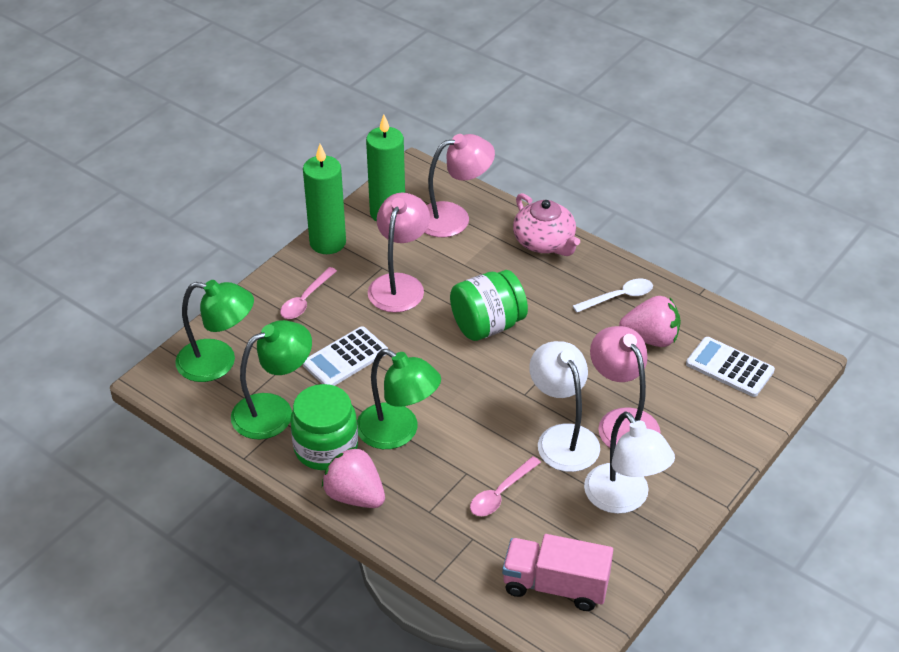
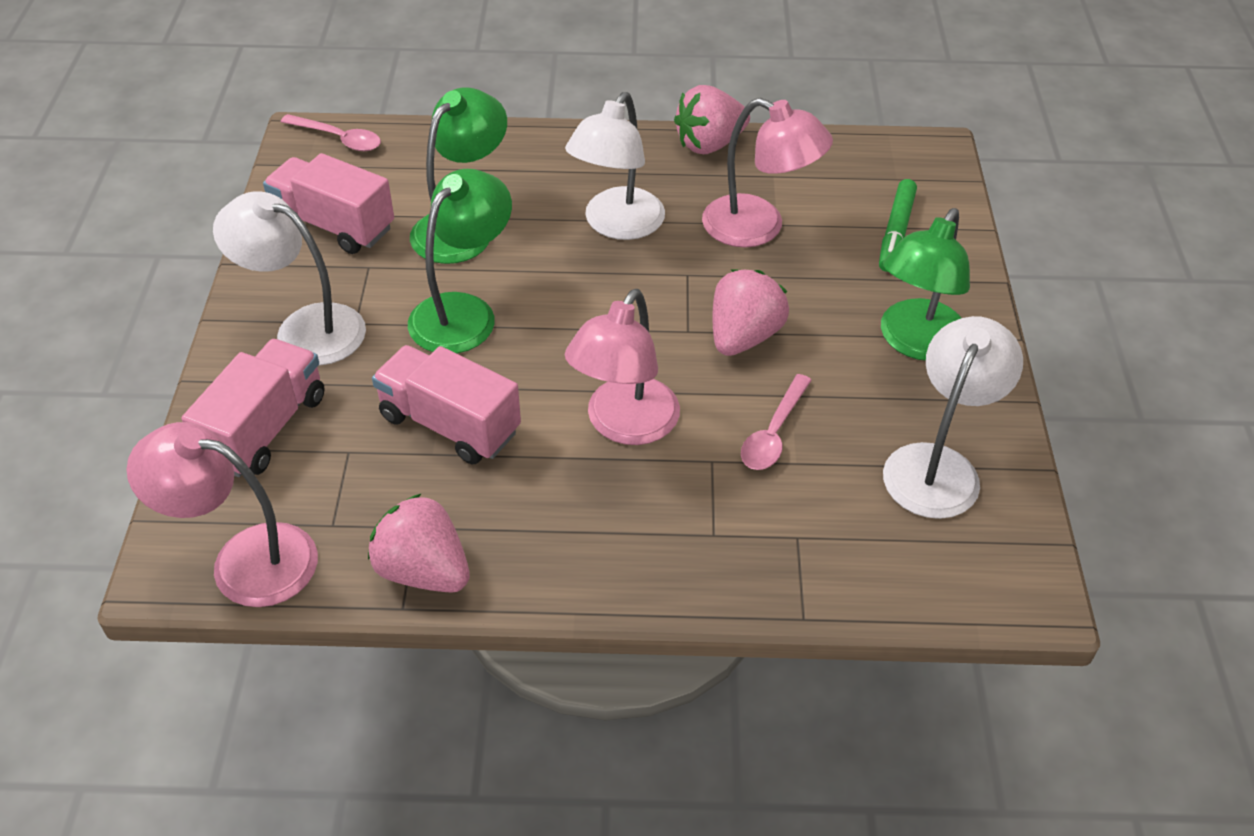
green candle: [303,144,346,254] [366,115,405,222] = 2 -> none = 0
green jar: [290,384,358,470] [450,270,528,341] = 2 -> none = 0
green marker: none = 0 -> [879,179,917,272] = 1
pink strawberry: [322,447,385,508] [619,296,681,347] = 2 -> [368,493,470,593] [674,85,750,154] [712,270,789,356] = 3
pink teapot: [513,193,580,256] = 1 -> none = 0
pink truck: [502,534,613,611] = 1 -> [182,339,325,477] [263,153,394,254] [372,345,521,464] = 3
white calculator: [303,326,388,386] [686,337,775,397] = 2 -> none = 0
white lamp: [529,341,600,472] [584,412,675,514] = 2 -> [213,191,366,366] [565,92,665,240] [883,316,1023,519] = 3
white spoon: [573,279,653,313] = 1 -> none = 0

